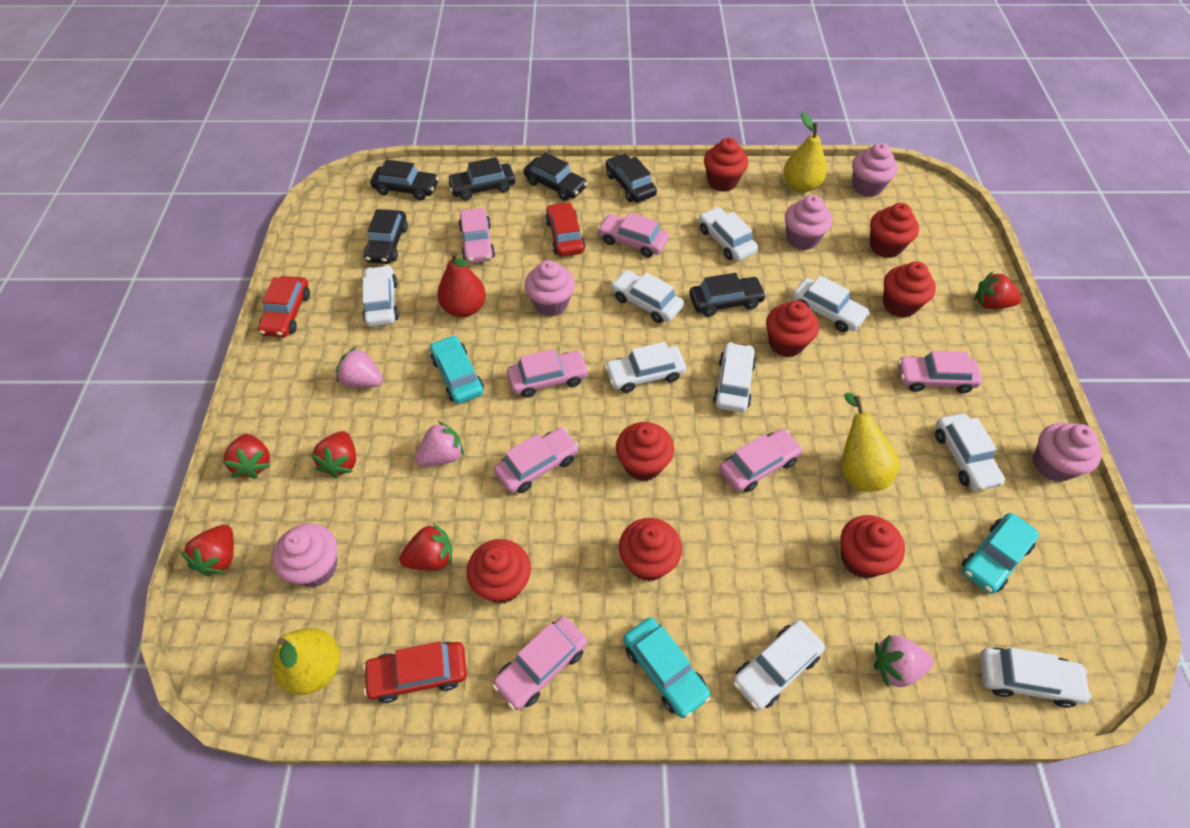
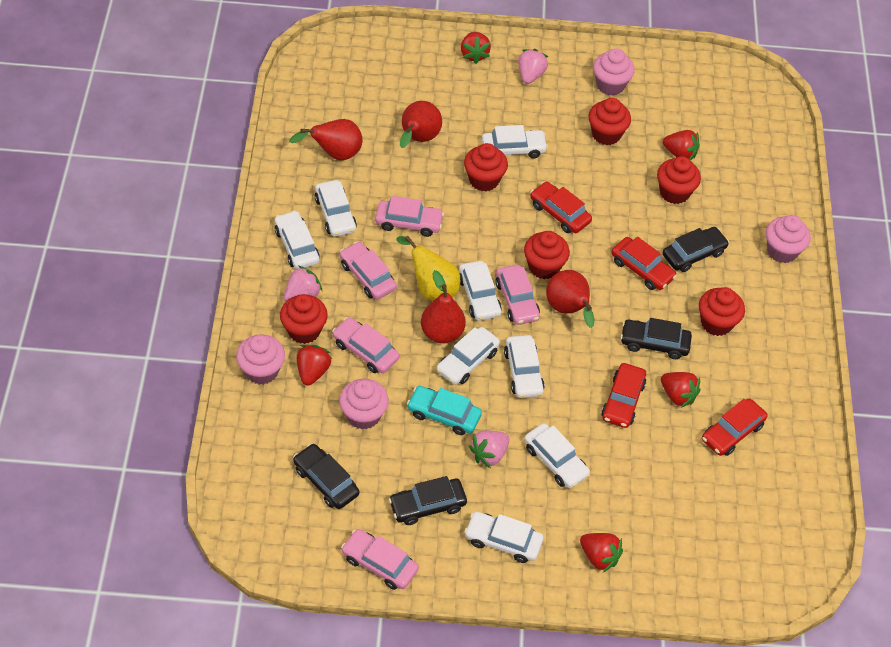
black car: [364,209,408,264] [370,160,439,200] [447,157,515,200] [524,153,588,201] [606,153,657,202] [689,273,766,317] = 6 -> [293,443,359,509] [389,476,467,525] [620,318,692,359] [663,227,729,272] = 4
pink car: [458,208,495,263] [492,616,587,710] [494,427,579,493] [507,349,589,398] [597,212,669,257] [719,429,803,493] [898,351,982,393] = 7 -> [332,317,400,373] [340,242,397,300] [341,529,419,590] [375,196,444,237] [495,265,540,325] = 5
pink cupcake: [272,523,337,587] [525,260,575,316] [785,195,832,250] [852,143,898,197] [1033,423,1102,482] = 5 -> [236,334,285,385] [339,379,389,429] [593,48,635,95] [766,215,811,263] = 4
red car: [258,276,310,337] [363,642,467,703] [545,202,585,257] = 3 -> [530,181,592,233] [601,363,646,428] [611,236,677,290] [702,398,768,456] = 4
red cupcake: [467,539,531,604] [616,422,674,481] [619,518,682,581] [704,138,748,192] [766,300,819,357] [841,515,905,579] [870,203,919,258] [883,261,936,318] = 8 -> [280,294,328,344] [464,143,508,191] [524,231,570,279] [589,98,631,145] [657,156,701,204] [699,287,745,336] = 6
red pear: [437,251,486,317] = 1 -> [289,119,363,160] [400,101,442,148] [421,270,466,343] [546,270,594,328] = 4
turquoise car: [430,335,484,404] [623,617,711,718] [962,513,1039,594] = 3 -> [407,386,482,435] = 1
white car: [362,265,399,327] [605,342,686,393] [611,270,684,323] [699,207,758,261] [713,342,756,412] [733,620,825,710] [792,275,870,332] [935,413,1005,491] [980,648,1092,708] = 9 -> [275,210,320,269] [315,180,357,237] [437,327,500,385] [459,261,502,321] [464,512,543,563] [482,125,548,159] [504,335,545,398] [524,423,590,488] = 8
yellow pear: [272,628,340,695] [783,112,827,192] [840,393,900,492] = 3 -> [396,236,460,301] = 1

